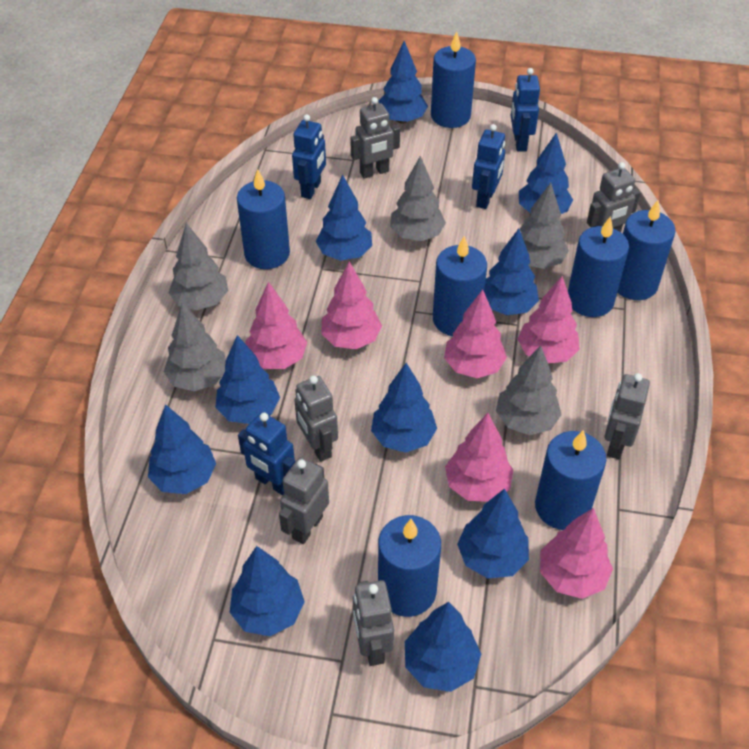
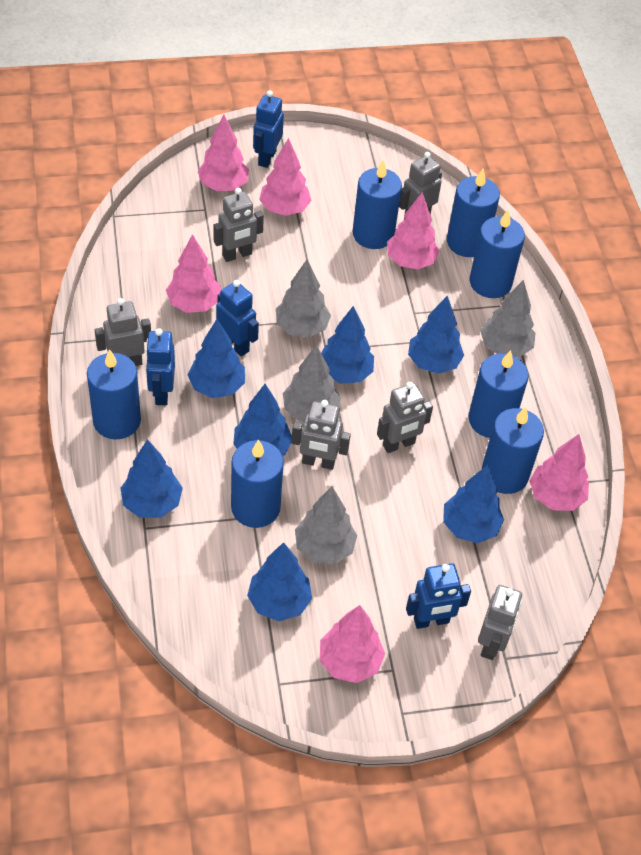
blue tree: [148,404,216,494] [215,335,280,424] [230,546,305,636] [316,174,372,261] [371,363,437,453] [378,41,428,124] [405,602,481,692] [457,488,529,579] [484,228,539,315] [519,132,573,214] = 10 -> [121,439,183,518] [188,319,245,398] [233,384,292,456] [247,542,312,621] [321,306,374,384] [408,296,464,374] [443,465,504,543] = 7
grey tree: [164,302,226,391] [169,223,228,310] [390,156,446,241] [496,345,562,435] [520,183,569,269] = 5 -> [276,259,331,337] [283,344,341,422] [295,486,357,564] [480,280,536,357] = 4

